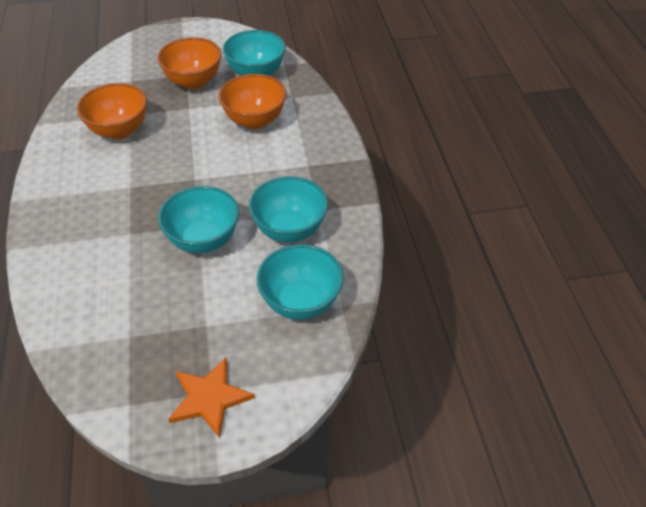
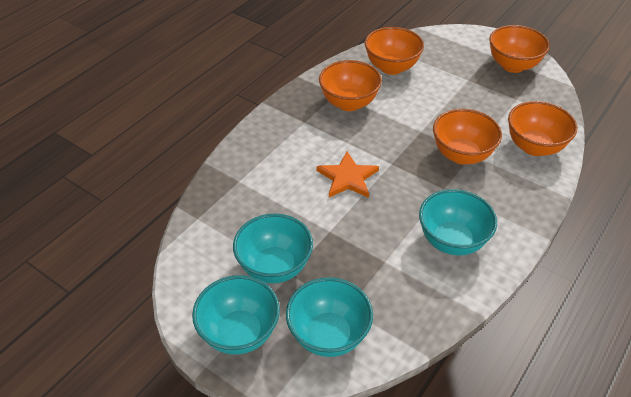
orange bowl: [77,83,147,139] [157,37,222,89] [218,74,287,129] = 3 -> [319,60,382,111] [365,27,424,75] [433,109,502,165] [489,25,550,73] [508,101,577,156] = 5

